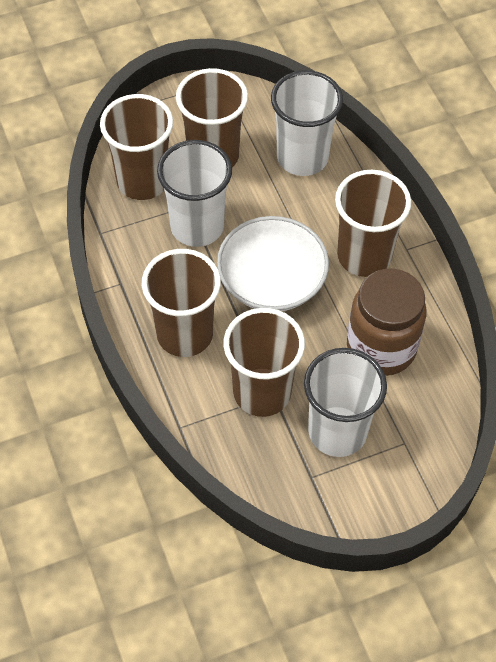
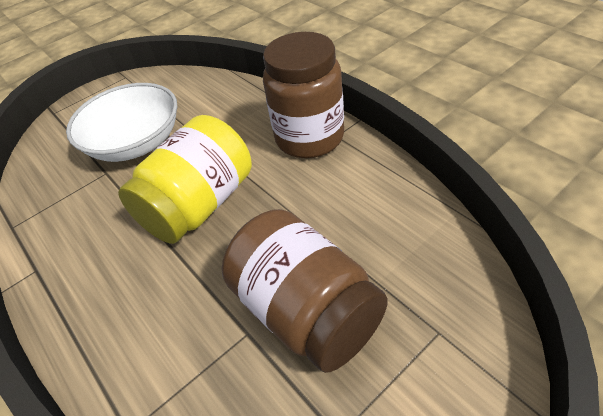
brown cup: [100,94,173,200] [142,249,221,357] [176,68,248,167] [223,308,305,417] [335,170,411,277] = 5 -> none = 0
brown jar: [347,268,427,376] = 1 -> [222,209,388,373] [263,32,344,158] = 2
white cup: [157,140,232,247] [271,70,343,176] [304,348,387,457] = 3 -> none = 0
yellow jar: none = 0 -> [118,115,252,244] = 1

